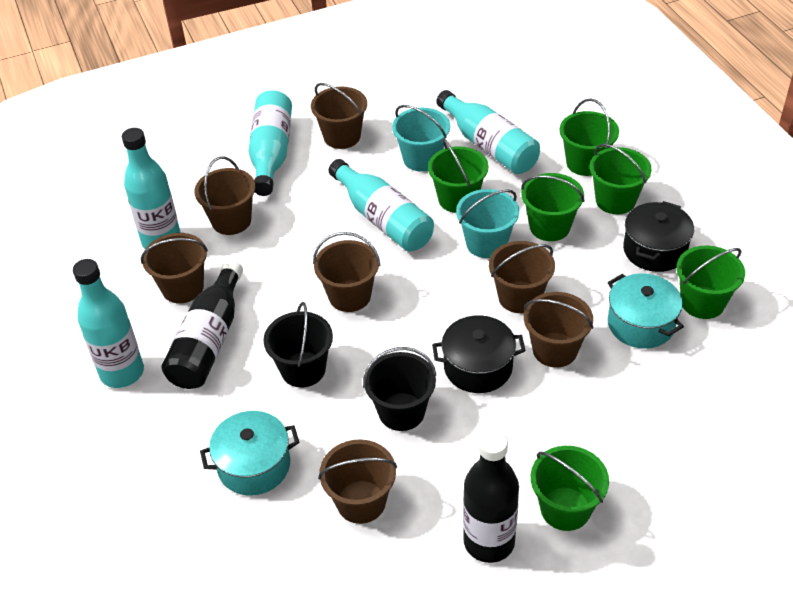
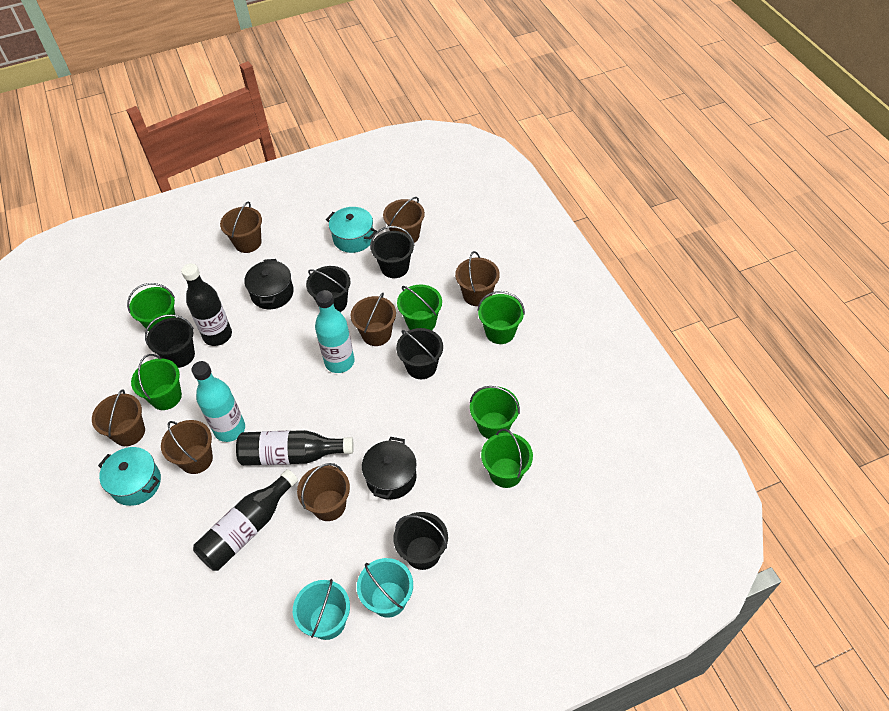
black bottle: [162,260,243,389] [463,430,519,563] = 2 -> [181,263,232,346] [193,469,298,571] [236,430,354,466] = 3
black bucket: [263,302,333,387] [363,347,436,431] = 2 -> [145,314,195,368] [306,266,350,312] [370,226,415,278] [393,512,448,570] [396,328,443,379] = 5
turquoise bottle: [73,259,144,388] [122,128,181,249] [248,90,292,196] [329,159,434,252] [436,90,540,174] = 5 -> [192,361,245,442] [315,290,355,373] = 2

